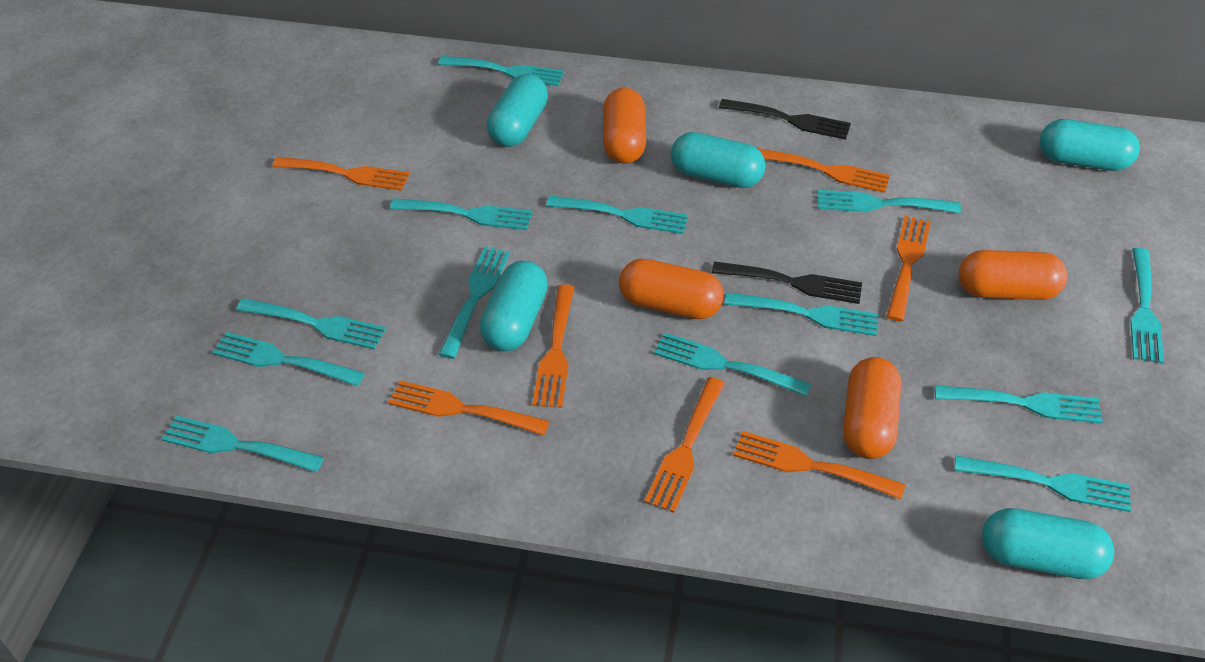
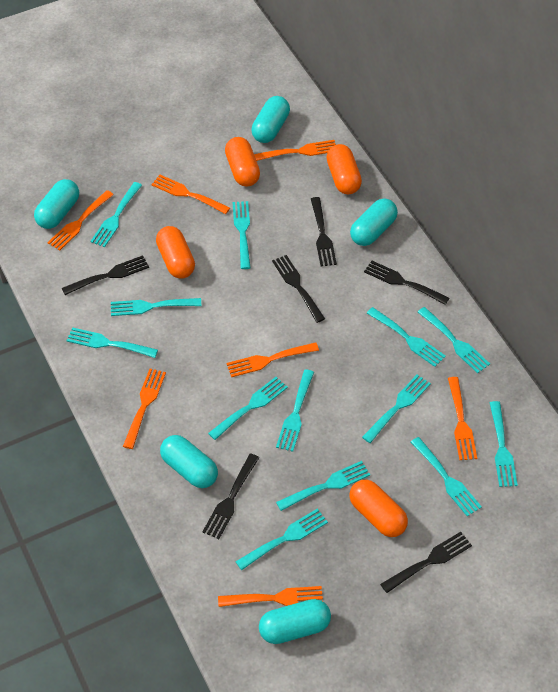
black fork: [712,261,862,304] [719,99,851,140] = 2 -> [62,255,149,295] [202,453,259,539] [272,255,325,323] [311,197,337,266] [364,261,449,305] [380,532,472,593] = 6

